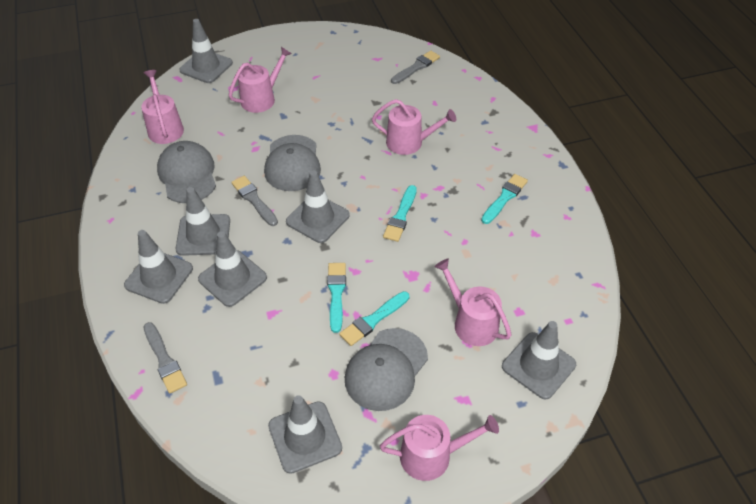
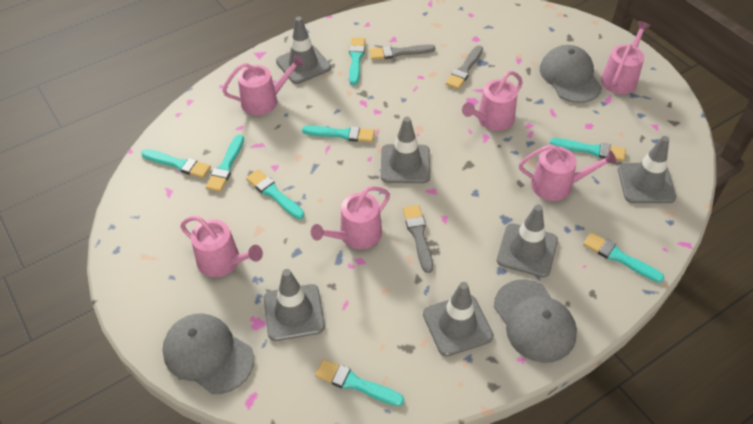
grey traffic cone: [124,230,193,304] [176,187,230,256] [179,19,233,83] [198,231,267,307] [268,395,342,474] [286,170,350,243] [502,321,576,399] = 7 -> [264,269,325,341] [276,17,331,84] [381,117,430,183] [423,282,493,357] [497,205,558,277] [618,136,676,203] = 6
pink watering can: [141,70,184,144] [229,47,292,113] [372,99,456,155] [380,415,499,481] [434,259,512,346] = 5 -> [180,216,263,277] [222,54,304,115] [311,186,390,249] [462,71,523,131] [519,144,617,201] [601,21,651,94] = 6
turquoise brush: [327,263,346,333] [339,291,409,346] [383,185,417,242] [481,174,528,224] = 4 -> [141,149,211,178] [206,135,244,192] [246,169,304,219] [302,125,375,142] [315,359,404,406] [349,37,365,85] [550,138,626,161] [583,232,664,283] = 8

